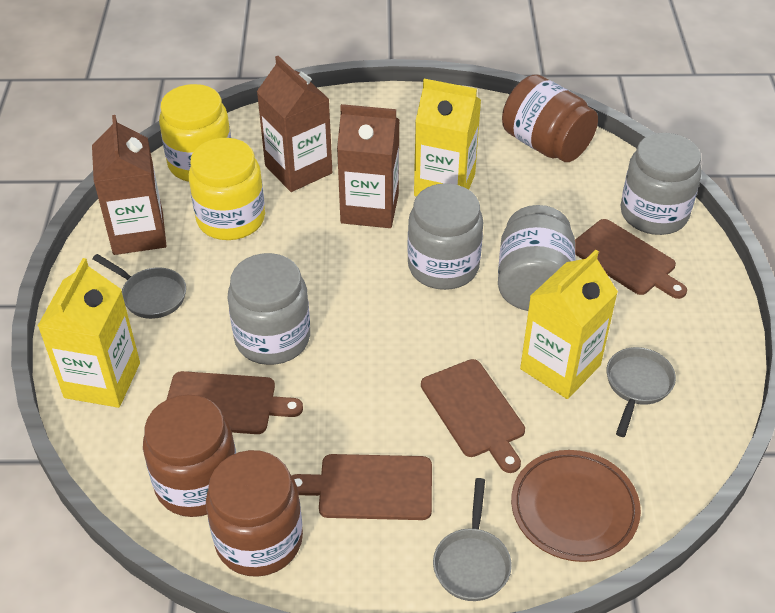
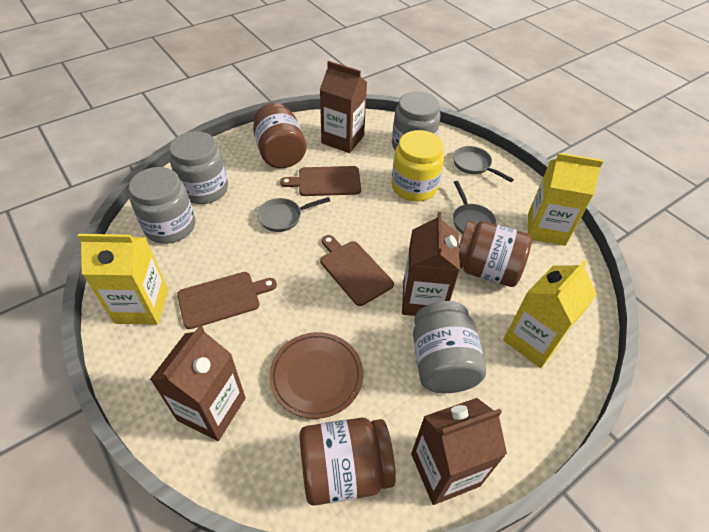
brown carton: [92,115,166,255] [257,56,332,192] [337,104,399,228] = 3 -> [150,326,246,441] [320,61,367,153] [402,212,460,316] [411,398,507,505] = 4
brown cutting board: [167,371,303,434] [292,454,432,520] [421,359,525,473] [575,219,687,299] = 4 -> [177,272,277,329] [280,166,361,196] [320,235,394,306] = 3
yellow jar: [159,84,231,182] [189,138,265,240] = 2 -> [391,130,444,202] = 1

